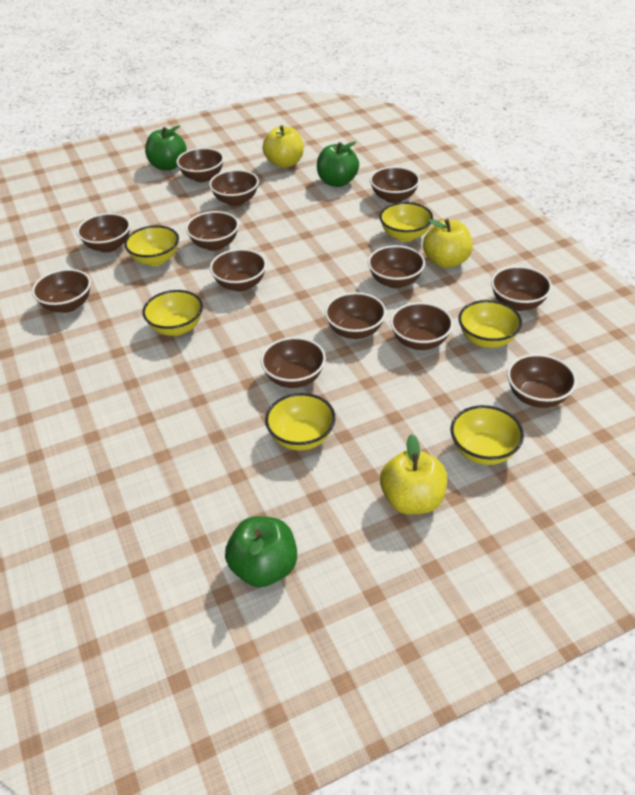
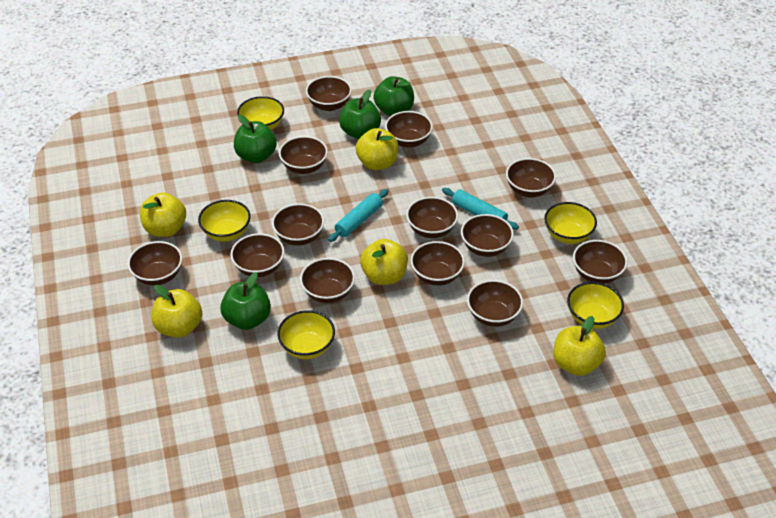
green apple: [145,125,187,170] [225,516,297,587] [317,141,359,187] = 3 -> [220,272,271,330] [234,115,277,163] [339,90,381,139] [373,76,414,116] = 4
turquoise rolling pin: none = 0 -> [328,189,389,242] [442,188,519,230] = 2
yellow apple: [263,125,304,168] [380,434,447,515] [423,219,473,268] = 3 -> [140,192,186,237] [152,285,202,338] [355,128,398,170] [360,239,408,285] [553,316,606,376] = 5
yellow bowl: [124,225,179,266] [142,290,203,336] [265,393,336,451] [380,202,433,242] [451,405,524,465] [459,300,522,348] = 6 -> [198,200,251,242] [237,96,284,130] [277,310,335,359] [544,202,597,244] [567,282,624,329] = 5

